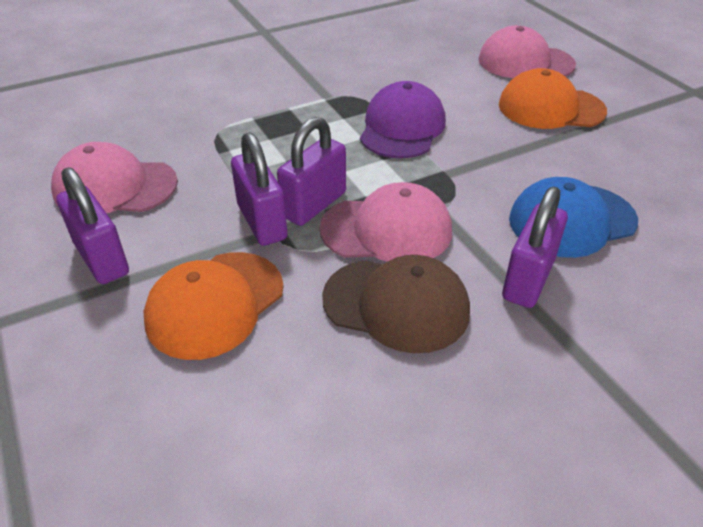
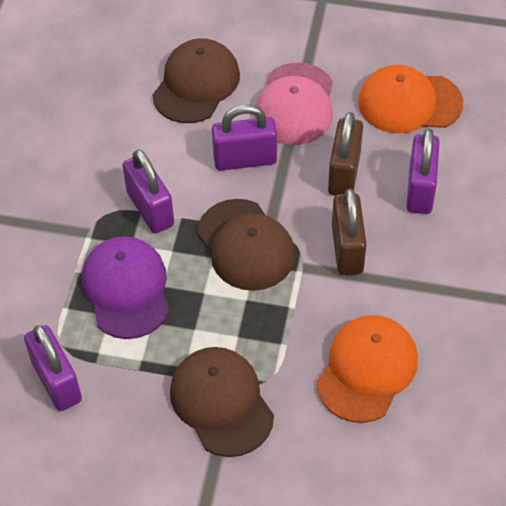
blue cap: [509,177,638,258] = 1 -> none = 0
brown cap: [322,255,470,353] = 1 -> [152,38,240,123] [170,347,274,457] [197,199,295,291] = 3
brown padlock: none = 0 -> [328,112,363,196] [332,189,367,275] = 2
pink cap: [51,142,178,213] [320,182,452,262] [479,26,576,78] = 3 -> [255,63,333,145] = 1

